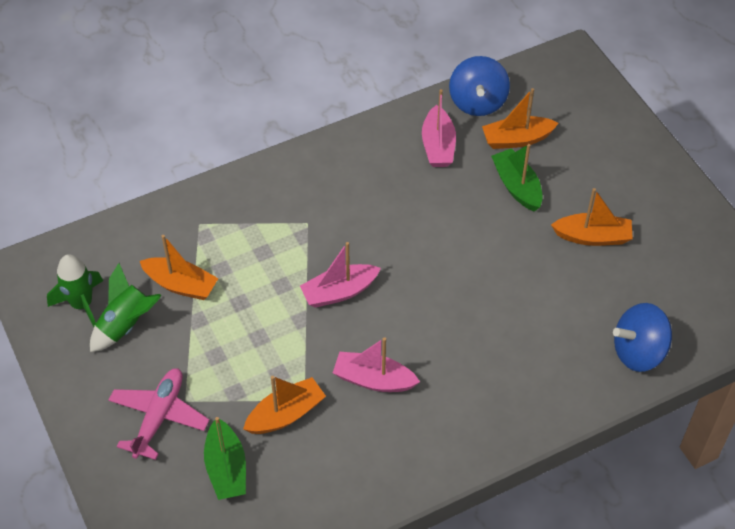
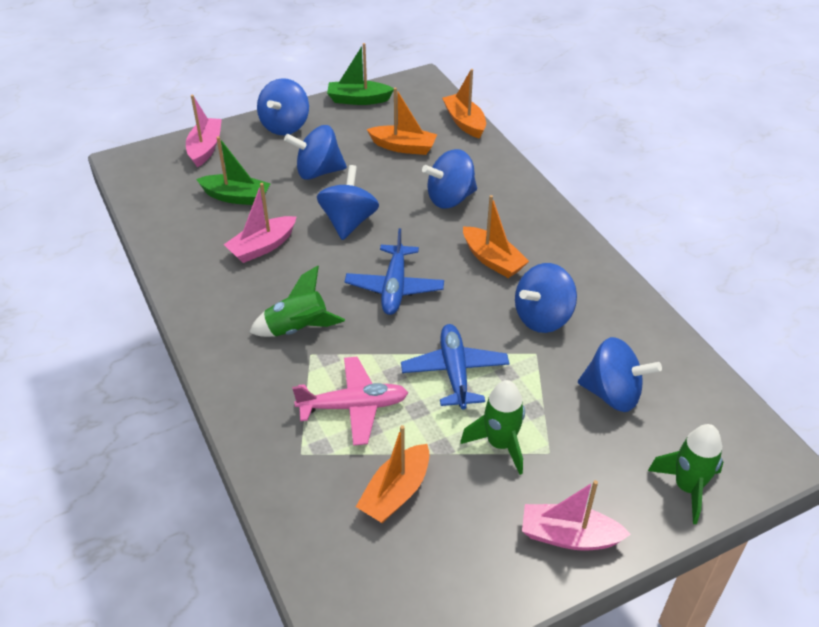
blue plane: none = 0 -> [345,228,444,315] [401,324,509,410] = 2
blue spinning top: [449,56,510,116] [613,303,672,372] = 2 -> [257,78,309,135] [284,125,347,180] [317,165,379,240] [422,149,477,209] [515,263,577,333] [578,337,662,412] = 6
green rocket: [47,254,103,327] [90,263,161,352] = 2 -> [249,265,345,337] [460,380,525,475] [648,424,724,524] = 3

